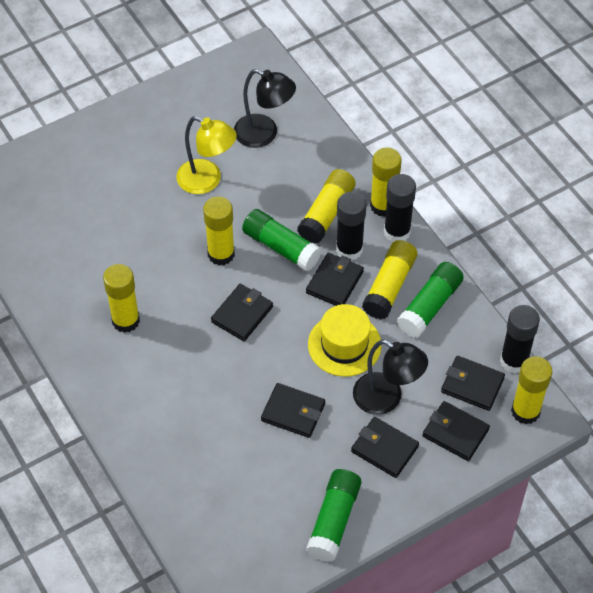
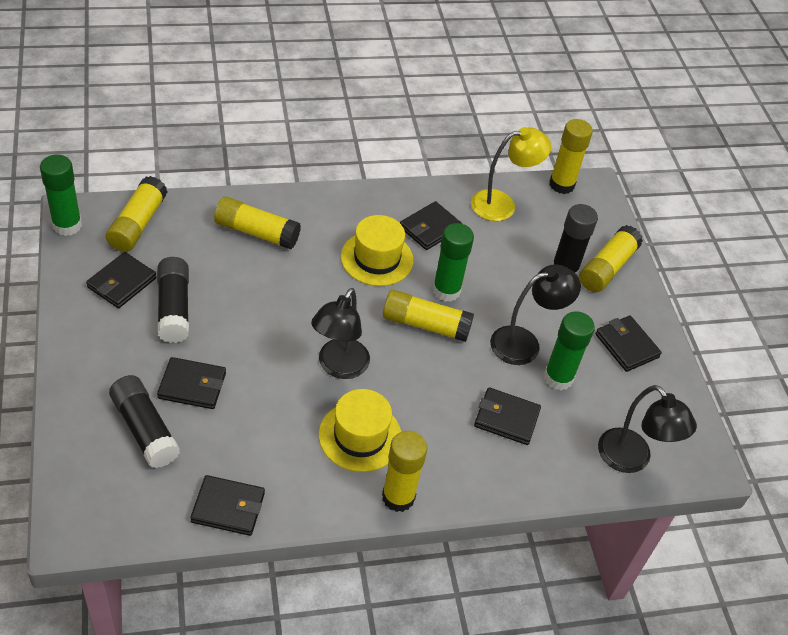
black lamp: [234,69,296,148] [353,340,428,415] = 2 -> [311,288,370,379] [490,264,581,365] [598,385,697,473] = 3
yellow hat: [308,304,382,377] = 1 -> [319,389,401,472] [341,215,414,286] = 2

